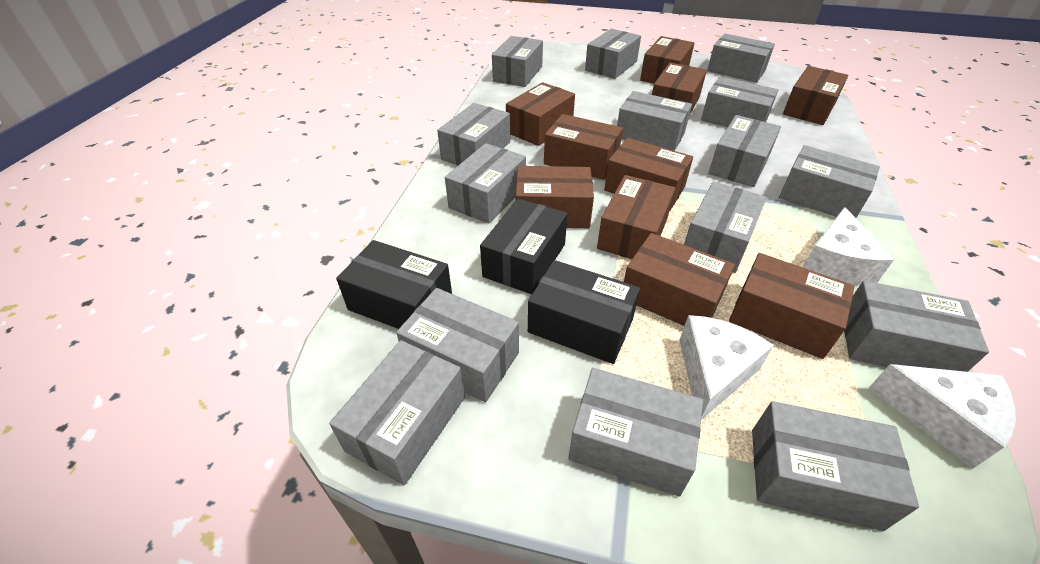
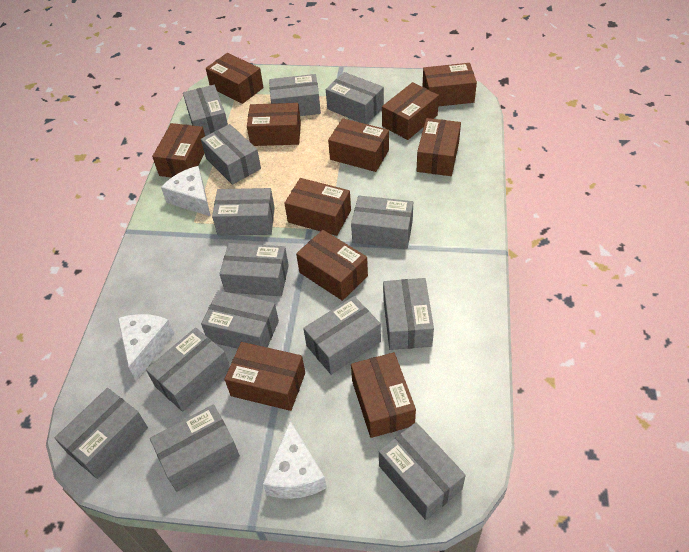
black box: [336,240,452,329] [480,198,568,294] [528,260,640,364] = 3 -> none = 0
brown box: [506,82,575,146] [516,166,594,228] [544,114,623,180] [597,175,675,259] [604,138,693,212] [624,233,735,326] [640,36,695,84] [652,63,707,116] [729,253,855,359] [783,66,848,125] = 10 -> [152,123,205,178] [206,53,264,104] [224,342,305,411] [247,103,301,146] [285,178,351,236] [296,230,368,301] [328,118,389,172] [351,352,416,438] [382,82,439,140] [417,118,461,176] [422,63,477,106] = 11
grey box: [329,340,465,485] [396,288,519,402] [437,103,510,165] [445,143,526,223] [492,36,543,87] [568,368,703,497] [585,29,641,79] [617,91,692,151] [684,181,767,273] [701,77,778,127] [707,34,775,83] [708,115,781,187] [752,401,919,531] [779,145,880,218] [844,281,989,372] = 15 -> [55,388,148,479] [146,328,230,412] [150,404,240,492] [183,85,228,136] [201,124,261,185] [201,290,279,349] [212,188,275,236] [219,243,289,296] [269,74,321,116] [303,296,381,375] [326,72,384,124] [351,196,413,249] [379,422,466,520] [383,278,434,350] = 14

